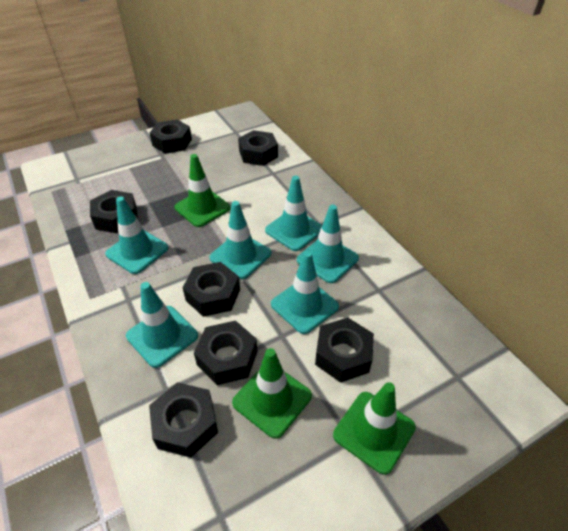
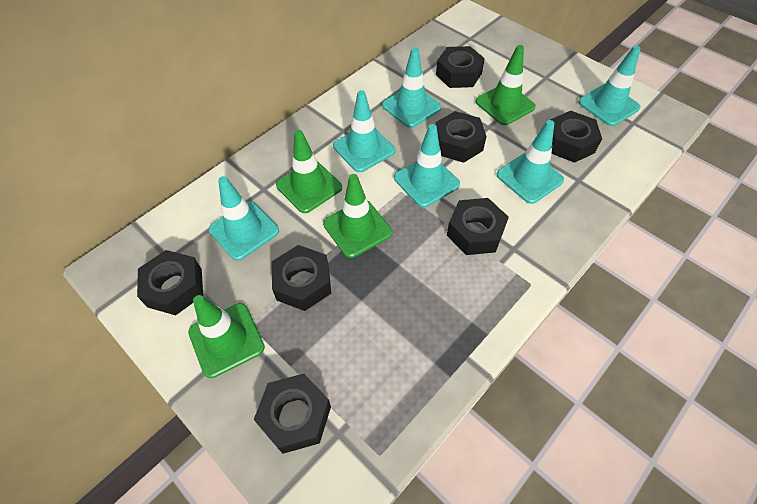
green traffic cone: [175,154,231,227] [232,348,312,439] [333,382,416,475] = 3 -> [188,295,265,378] [276,130,342,213] [323,174,392,258] [476,45,536,125] = 4

